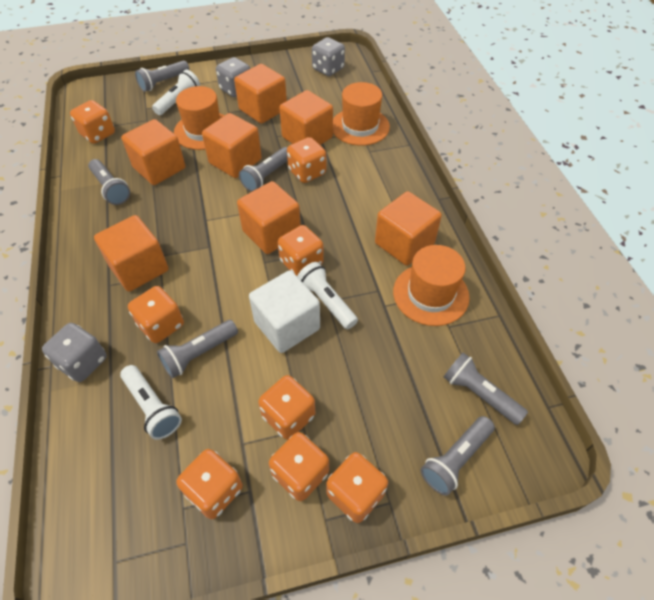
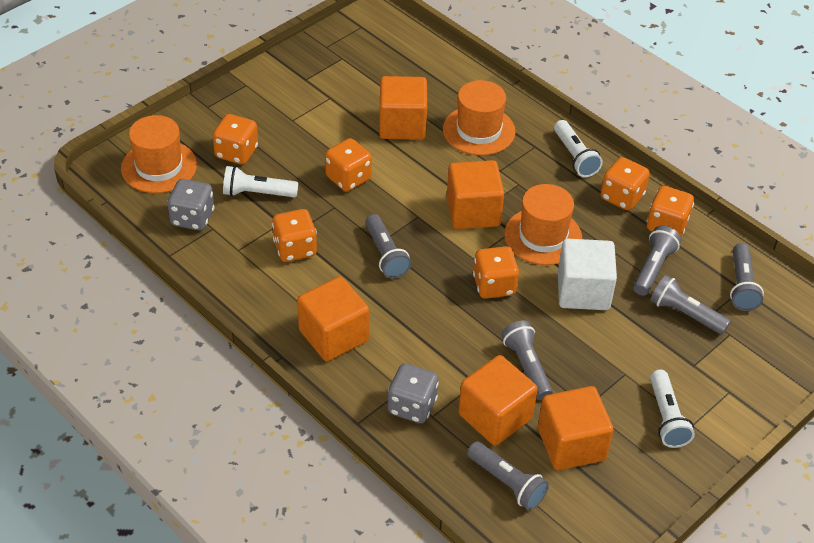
grey dice: [42,323,107,382] [216,57,250,97] [312,37,345,76] = 3 -> [167,179,214,231] [388,363,439,423] = 2
orange cube: [94,215,169,292] [121,119,185,185] [202,113,262,178] [234,64,287,124] [237,181,301,254] [279,90,333,145] [375,191,442,266] = 7 -> [297,276,369,361] [379,76,427,140] [447,160,504,229] [458,355,538,446] [538,386,614,470] = 5
orange dice: [70,100,115,144] [128,286,184,343] [176,449,243,519] [258,375,315,440] [269,432,329,501] [278,225,324,276] [287,137,326,183] [326,452,388,523] = 8 -> [213,114,258,165] [272,209,317,262] [325,138,372,192] [473,246,519,299] [601,157,650,211] [647,186,694,236] = 6

